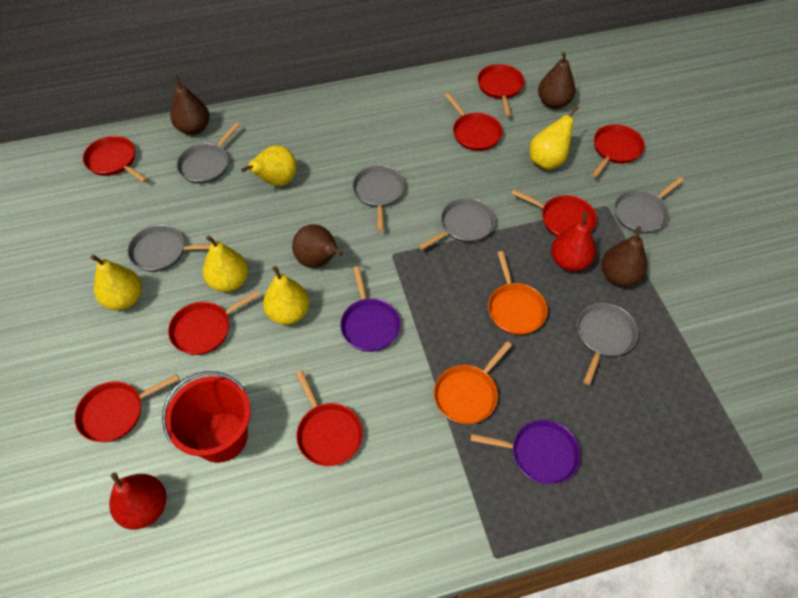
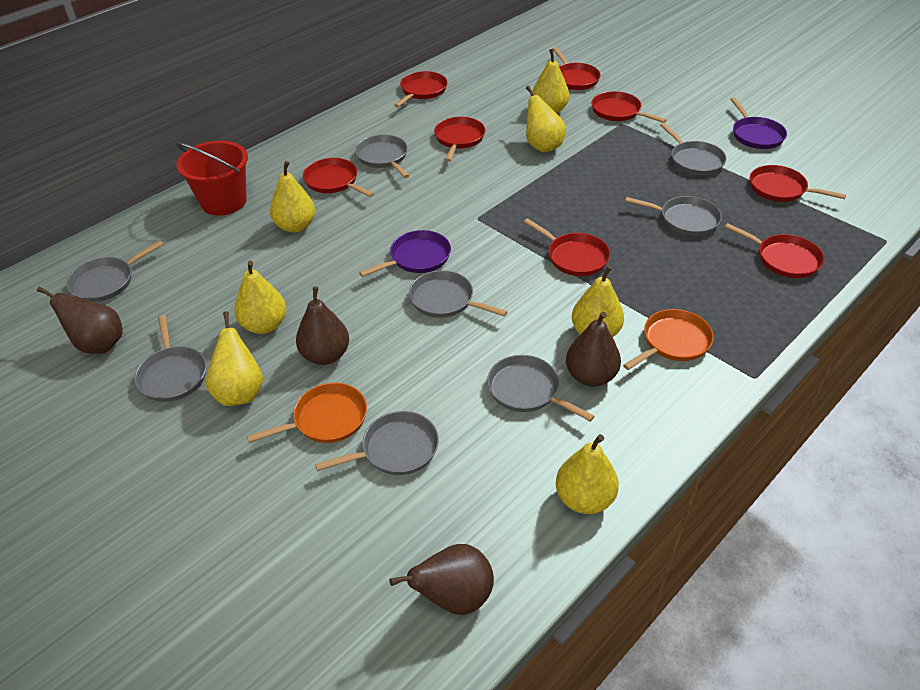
grey pan: [127,225,211,272] [176,122,240,184] [352,165,405,231] [418,198,495,250] [577,303,638,385] [614,177,684,234] = 6 -> [67,241,163,302] [135,315,207,402] [315,411,439,475] [355,134,409,178] [409,270,508,318] [487,355,595,422] [625,196,722,236] [660,123,726,175] = 8
red pear: [109,473,166,530] [551,211,596,271] = 2 -> none = 0
yellow pear: [91,255,142,310] [203,235,248,292] [241,145,297,186] [263,266,309,325] [530,105,579,170] = 5 -> [206,311,263,406] [234,260,286,334] [270,161,315,233] [526,86,566,152] [532,49,569,113] [556,434,619,514] [572,265,624,337] = 7

